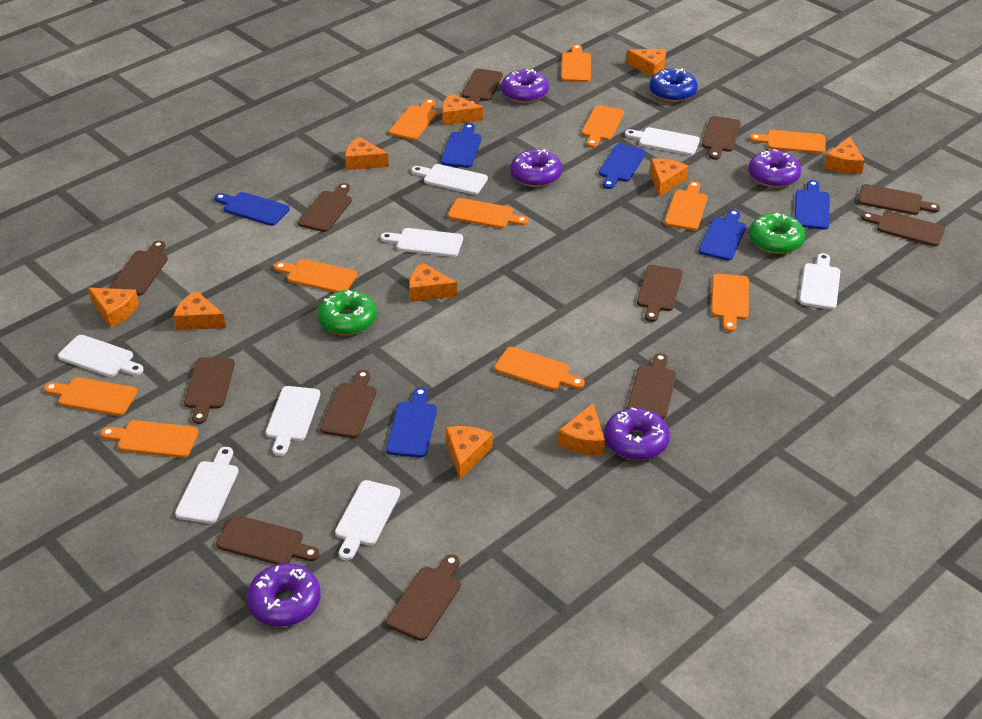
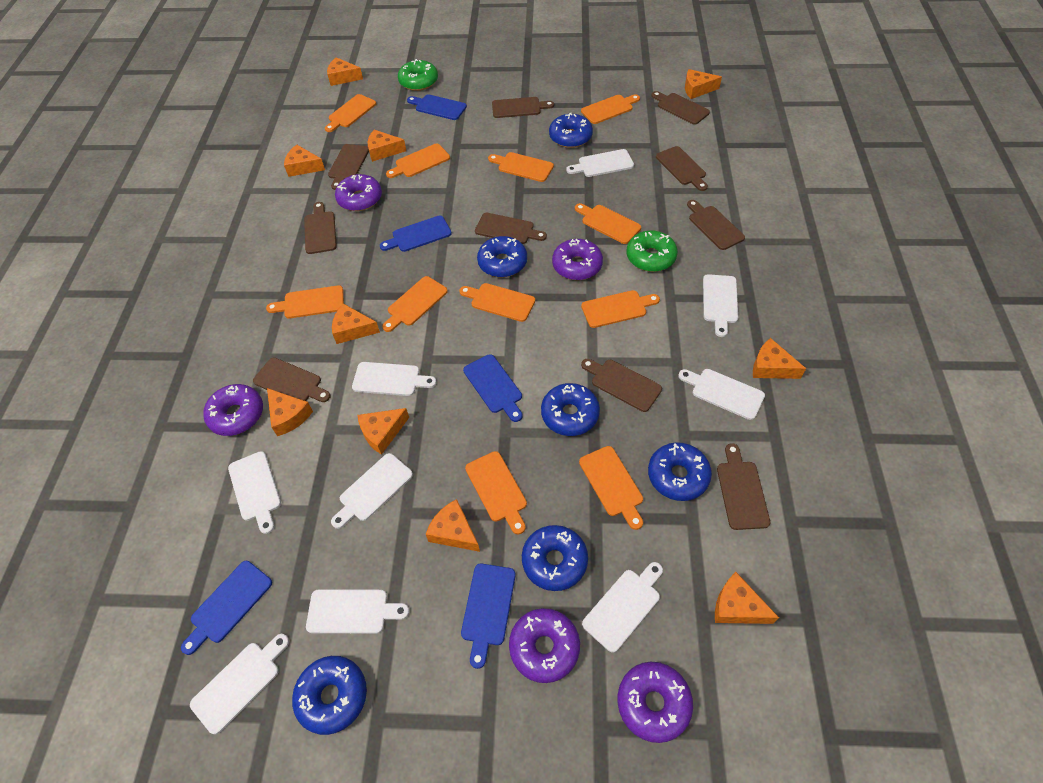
blue cutting board: [214,192,290,226] [386,387,437,458] [441,123,481,168] [599,144,646,189] [698,209,746,261] [795,180,830,230] = 6 -> [181,561,272,655] [380,215,452,252] [407,94,467,120] [461,563,515,669] [463,354,523,422] = 5
blue donut: [650,68,698,102] = 1 -> [292,656,367,735] [477,236,527,277] [522,525,588,591] [541,383,600,436] [549,112,593,148] [648,442,712,501] = 6
brown cutting board: [110,241,168,296] [184,357,235,424] [216,515,320,565] [298,183,352,232] [320,370,376,438] [386,554,461,641] [462,69,503,104] [627,353,676,419] [637,265,682,322] [702,116,741,160] [858,184,940,215] [861,211,945,246] = 12 -> [253,357,331,402] [304,202,337,254] [328,144,369,190] [475,213,547,244] [492,97,554,118] [581,359,662,412] [651,91,710,125] [656,146,708,191] [687,200,745,250] [717,443,770,530] = 10
white cutting board: [58,335,143,377] [175,447,239,524] [266,386,320,456] [335,480,400,560] [381,228,463,257] [411,164,488,195] [625,127,700,155] [799,253,840,310] = 8 -> [190,634,289,735] [228,451,281,534] [306,590,409,634] [331,453,413,529] [352,362,436,396] [566,149,634,177] [582,562,663,653] [678,369,765,420] [703,274,738,337] = 9

